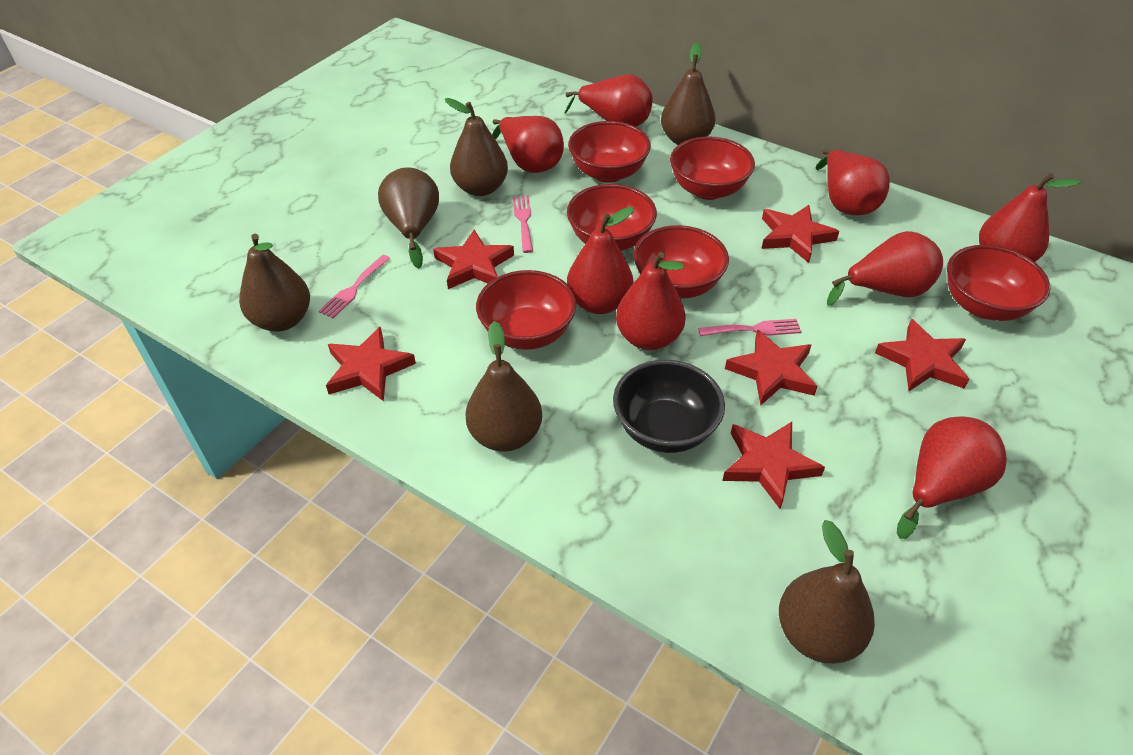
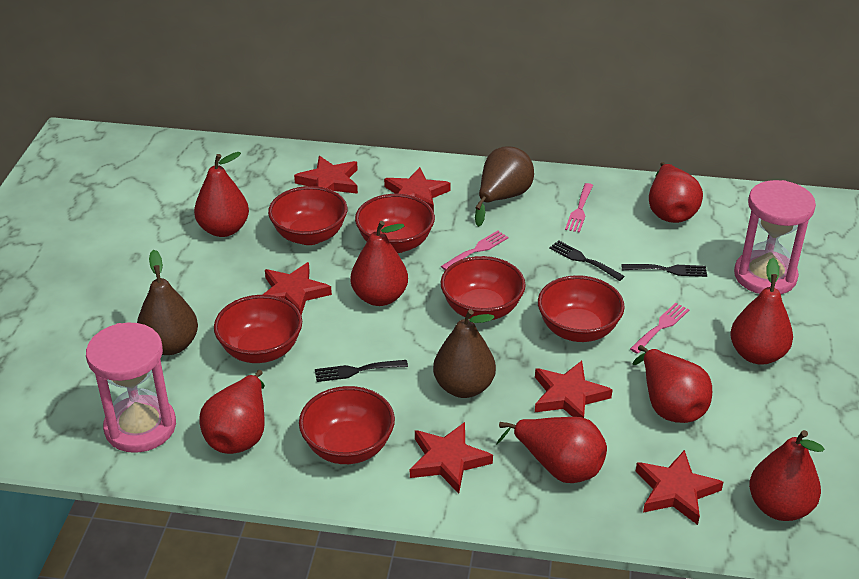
black bowl: [613,360,725,453] = 1 -> none = 0
black fork: none = 0 -> [315,360,408,382] [549,240,625,281] [621,264,707,277] = 3
brown pear: [239,234,310,332] [378,167,439,268] [445,98,508,196] [465,321,542,452] [661,42,715,145] [779,520,875,664] = 6 -> [137,250,198,355] [433,309,496,398] [475,146,534,227] = 3
pink hourglass: none = 0 -> [86,323,176,453] [734,180,816,294] = 2

